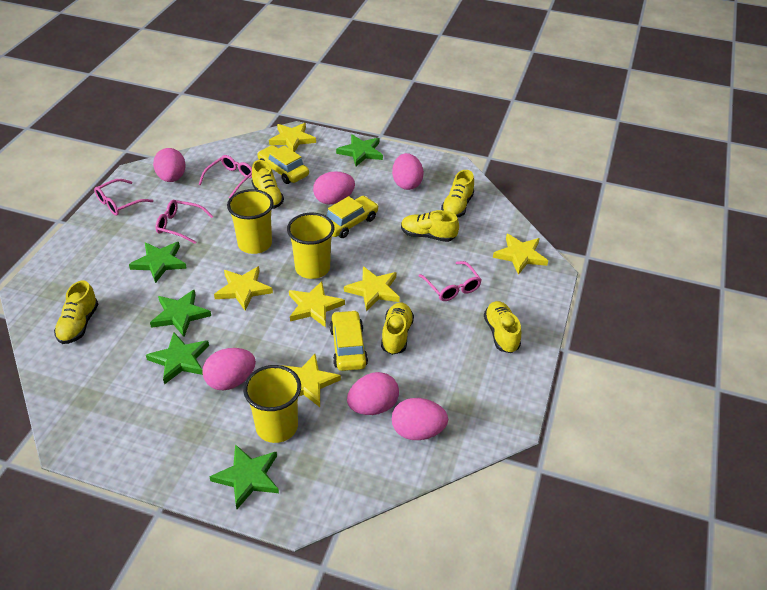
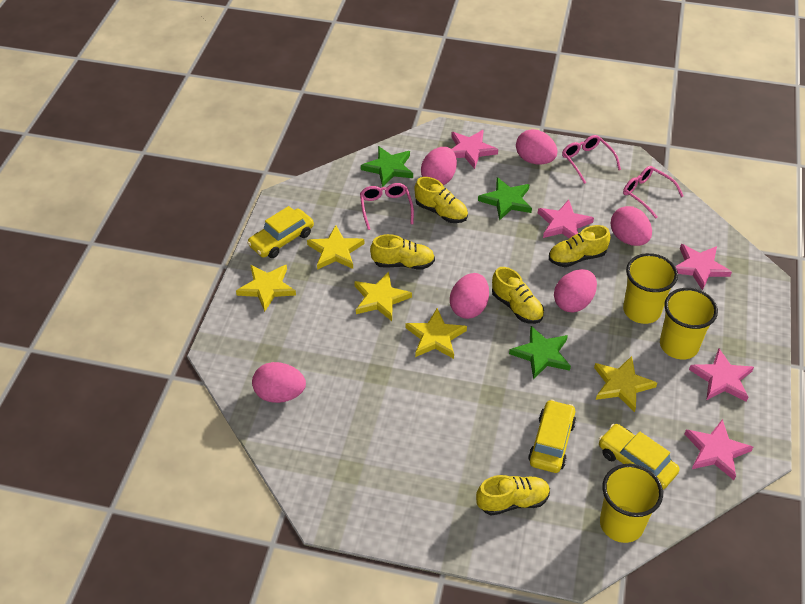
green star: [129,242,187,283] [146,332,209,385] [150,289,211,337] [209,444,279,509] [336,134,383,166] = 5 -> [361,146,413,187] [478,177,532,221] [509,326,571,380] = 3
pink glasses: [94,179,153,216] [155,200,213,244] [199,155,252,198] [418,261,481,301] = 4 -> [360,183,414,230] [562,135,621,184] [623,166,683,218] = 3
pink star: none = 0 -> [451,130,498,169] [538,200,594,239] [675,244,732,291] [685,419,753,480] [689,349,754,402] = 5
yellow shoe: [54,280,98,344] [251,160,284,209] [381,302,414,355] [401,210,459,242] [441,170,474,218] [484,301,521,353] = 6 -> [370,234,435,270] [414,177,468,223] [476,475,550,516] [492,267,544,324] [549,225,611,267] = 5
yellow star: [214,266,273,311] [269,123,316,152] [281,354,341,407] [289,281,345,327] [344,266,400,311] [493,234,548,275] = 6 -> [236,265,296,312] [307,225,364,270] [354,271,412,321] [406,308,467,359] [594,356,657,412] = 5

